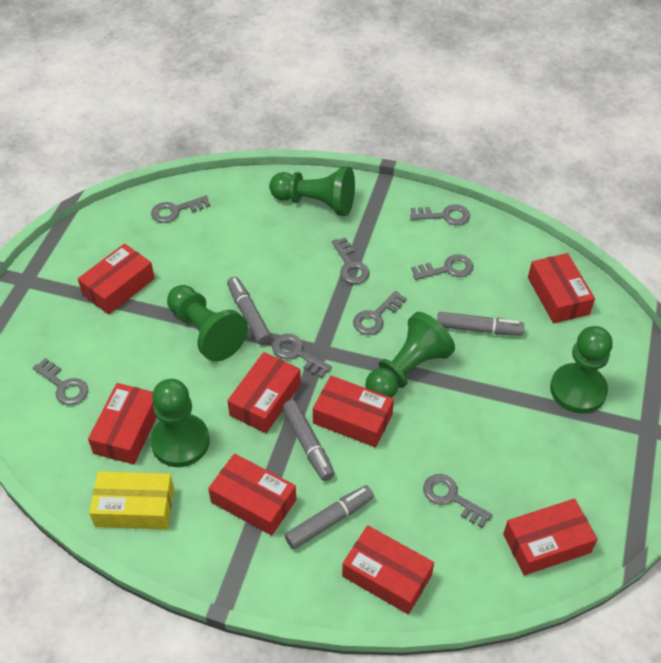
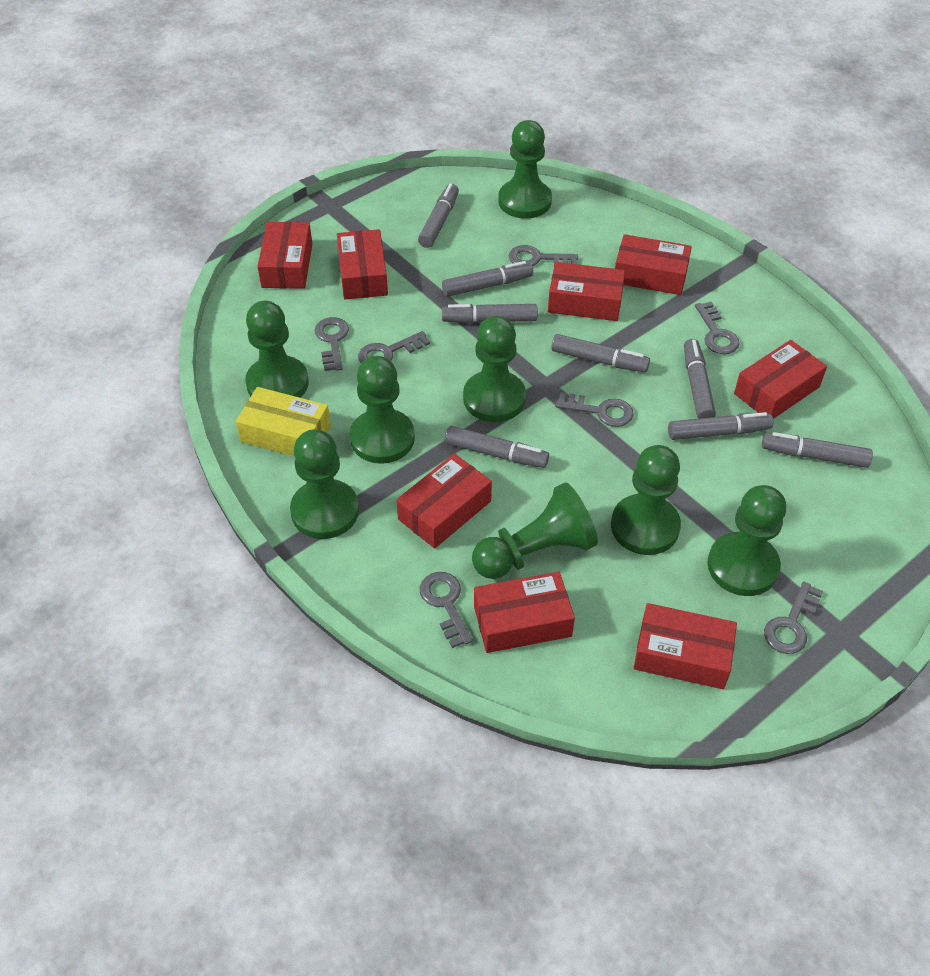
green pawn: [150,379,210,467] [167,285,248,362] [269,166,355,216] [365,312,455,398] [550,326,613,414] = 5 -> [245,301,309,398] [290,429,359,539] [350,356,415,464] [463,316,526,422] [472,483,598,579] [498,120,552,219] [611,445,681,555] [707,485,786,596] = 8
grey key: [33,358,88,405] [151,195,210,223] [272,334,332,378] [332,237,370,284] [353,291,407,335] [410,204,470,225] [411,255,473,280] [423,474,492,528] = 8 -> [314,317,349,371] [358,331,430,363] [420,572,473,648] [509,245,578,266] [555,392,634,427] [695,302,739,354] [764,582,823,654] = 7
grey marker: [227,277,272,345] [282,400,334,481] [285,485,374,549] [437,312,524,336] = 4 -> [418,184,459,248] [442,261,533,297] [442,304,538,323] [445,426,549,468] [551,334,650,372] [668,412,773,440] [684,339,716,419] [762,432,873,468] = 8

